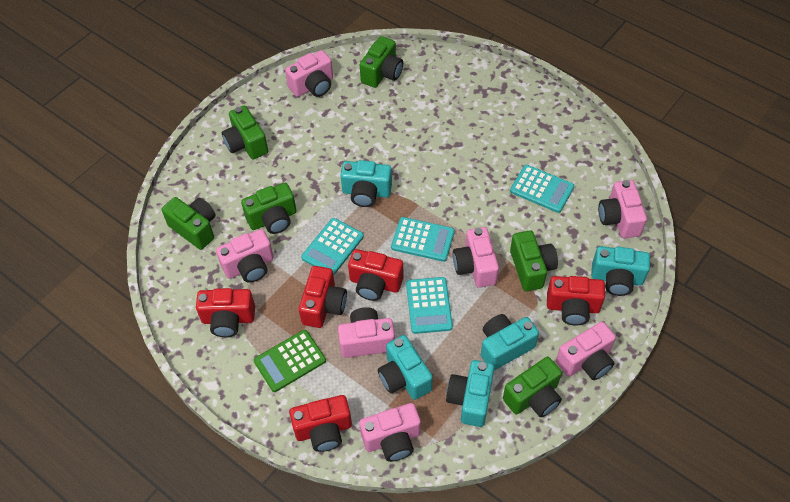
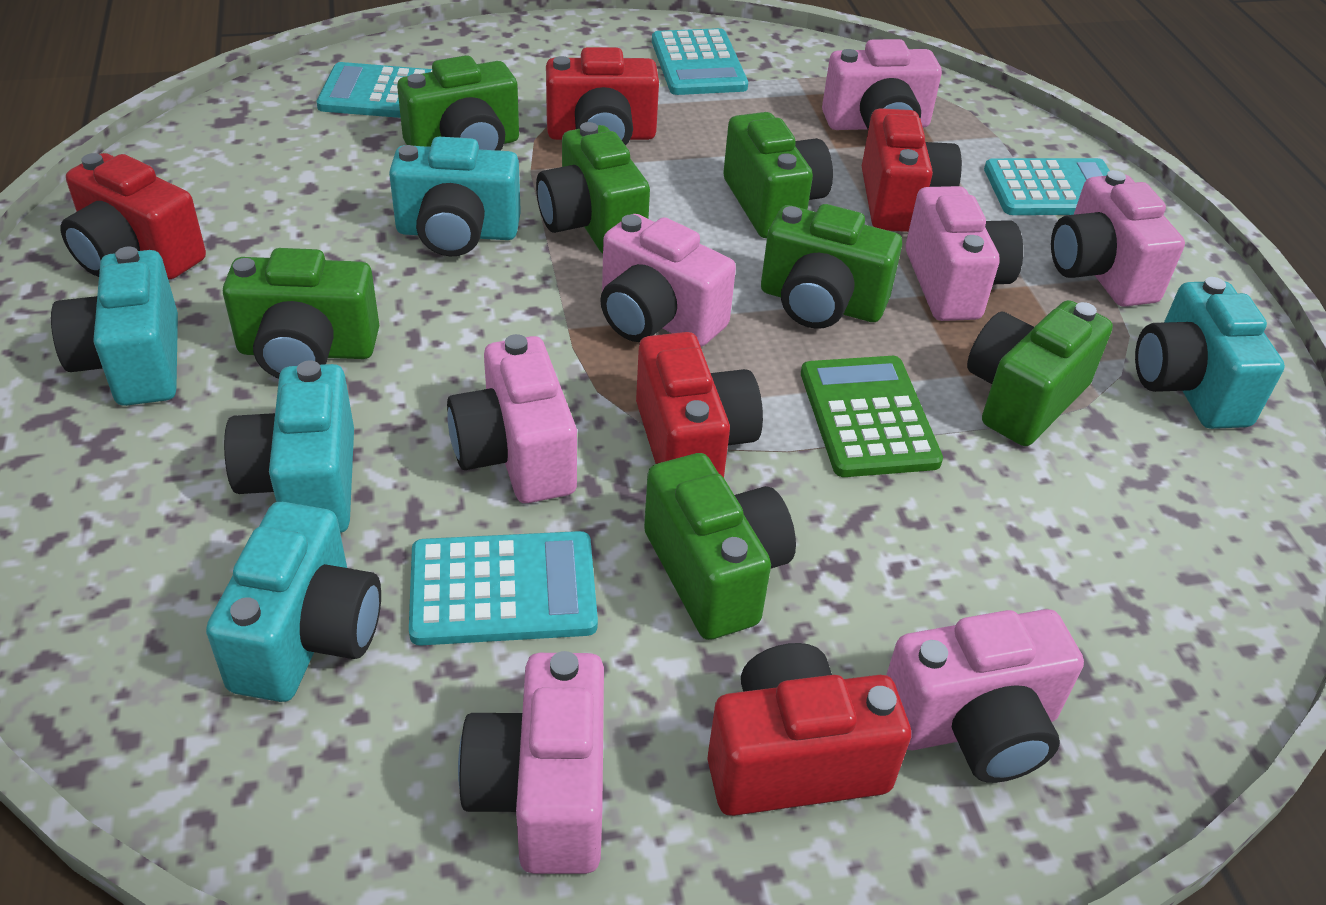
green camera: [162,197,216,250] [222,105,268,159] [241,183,297,234] [360,36,403,88] [503,357,562,417] [510,230,558,291] = 6 -> [223,248,379,379] [397,55,519,151] [536,122,650,254] [644,453,796,640] [723,112,833,238] [761,204,902,329] [967,300,1113,446] = 7

